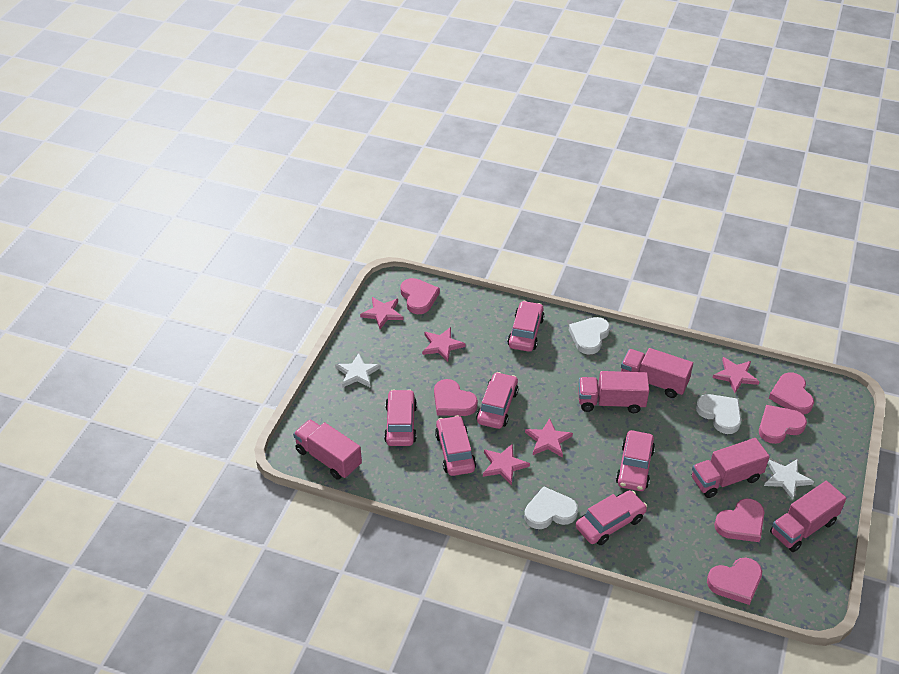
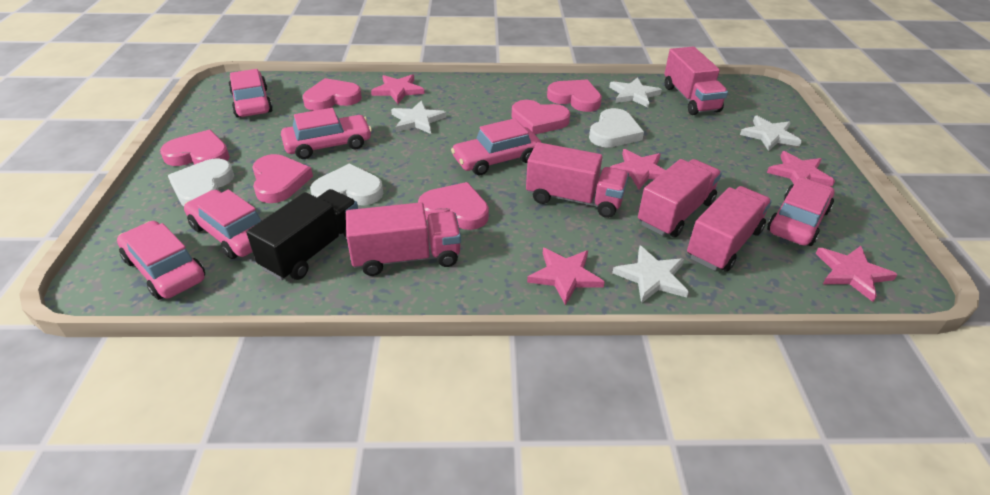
black truck: none = 0 -> [246,189,358,280] = 1
white star: [335,353,381,388] [764,459,814,500] = 2 -> [391,101,446,134] [609,77,662,107] [612,246,689,303] [740,116,802,151] = 4

